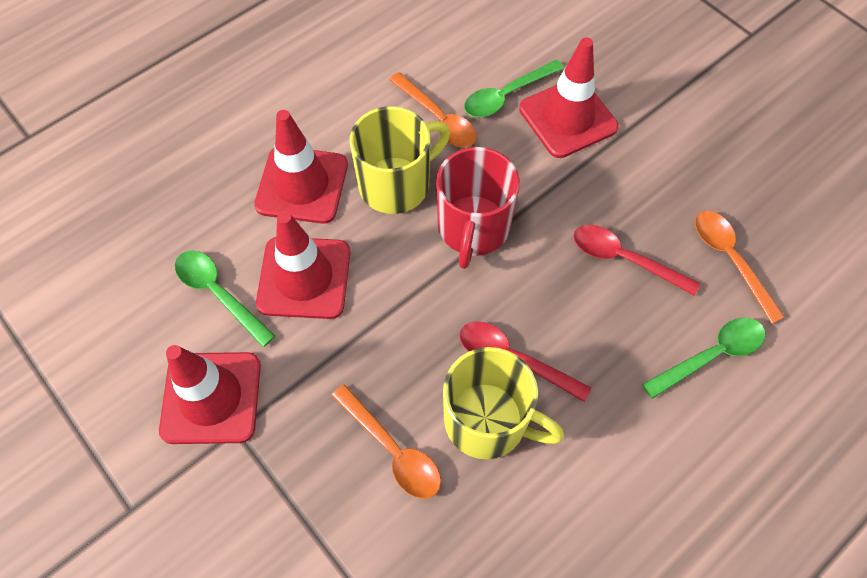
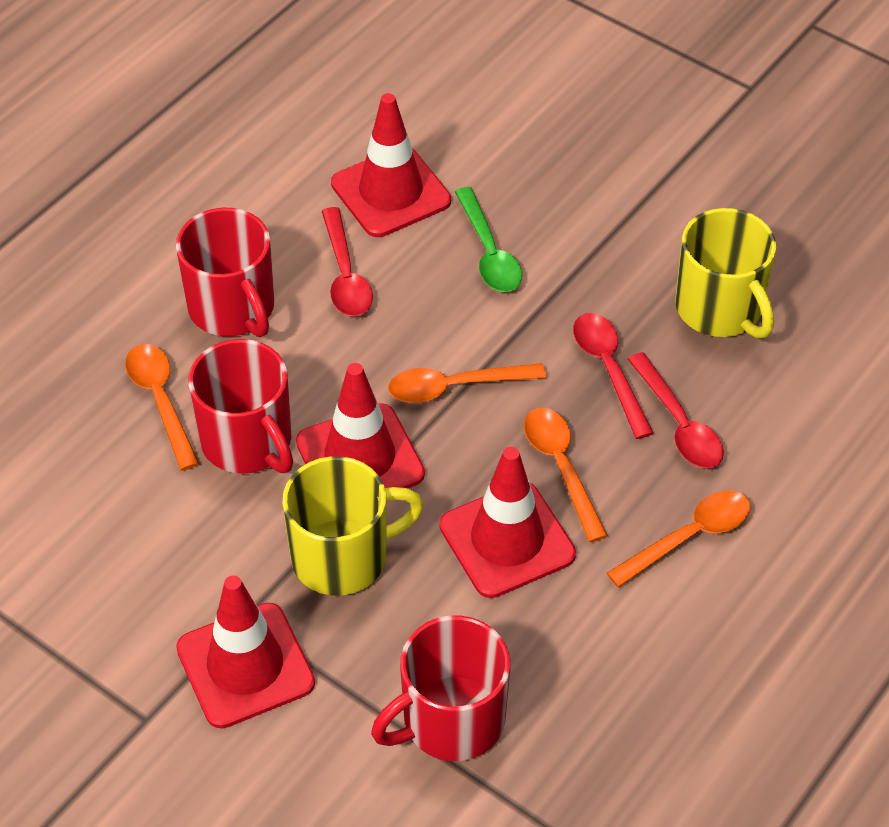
green spoon: [175,250,275,347] [464,59,564,117] [642,318,765,399] = 3 -> [455,187,522,292] = 1
orange spoon: [331,384,441,499] [389,72,477,147] [695,211,785,324] = 3 -> [125,344,199,470] [388,363,546,403] [524,408,608,542] [607,490,751,588] = 4
red mug: [436,147,520,269] = 1 -> [176,208,274,337] [188,339,293,474] [371,616,510,761] = 3
red spoon: [459,321,591,402] [573,225,700,296] = 2 -> [322,207,373,316] [573,313,654,439] [628,352,724,469] = 3

